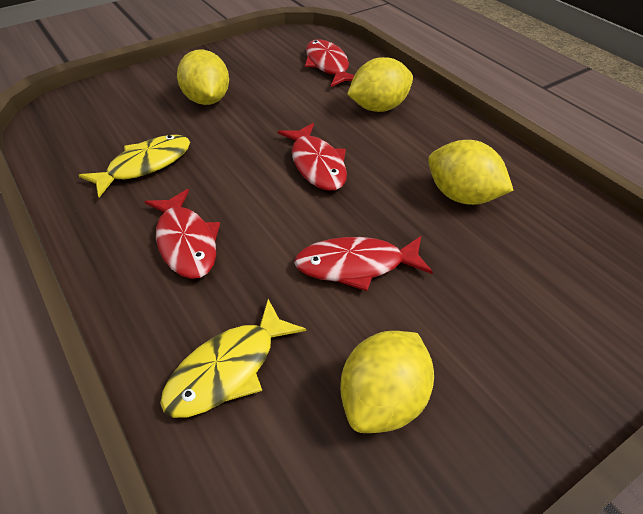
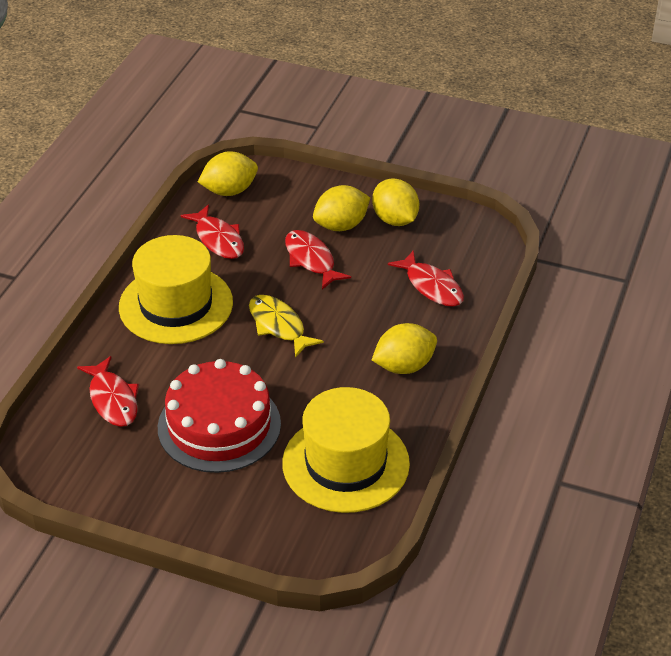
red cake: none = 0 -> [158,359,281,473] = 1
yellow fish: [79,135,190,197] [160,299,306,418] = 2 -> [249,295,324,358] = 1
yellow hat: none = 0 -> [119,235,233,344] [282,387,410,513] = 2

